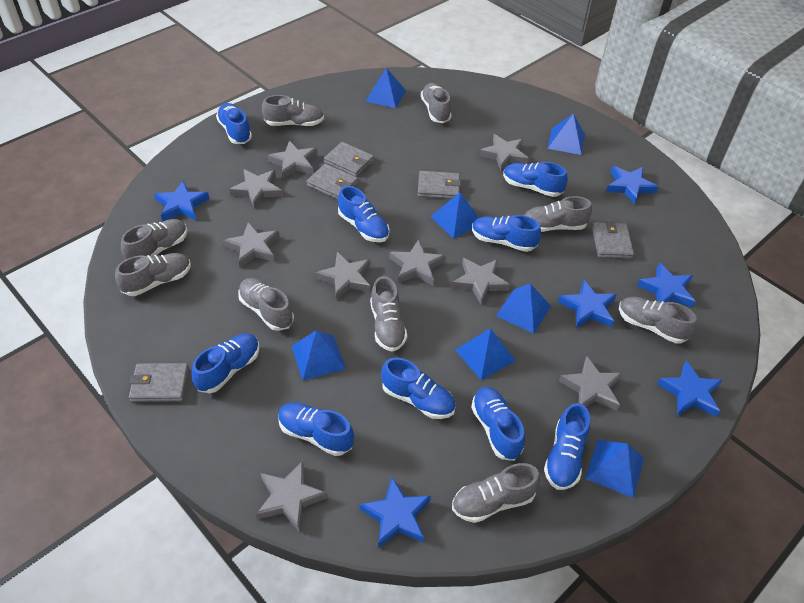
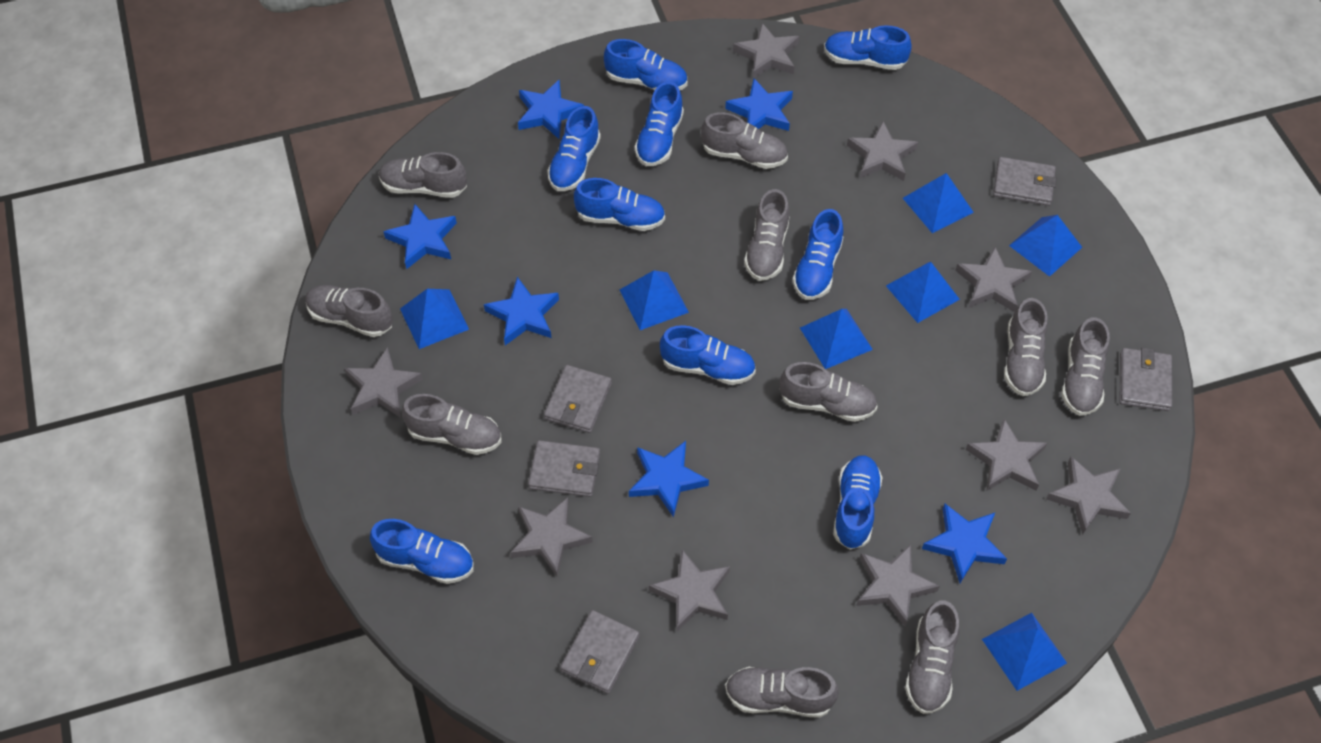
grey shoe: [115,253,191,296] [121,219,188,260] [238,278,294,331] [262,95,324,126] [370,276,407,352] [421,83,452,123] [452,463,540,523] [524,196,592,232] [619,297,697,343] = 9 -> [305,285,393,337] [379,152,467,198] [402,394,501,455] [701,112,788,169] [725,667,839,718] [744,189,790,281] [780,362,878,422] [905,600,959,714] [1004,298,1048,396] [1061,317,1110,416] = 10

